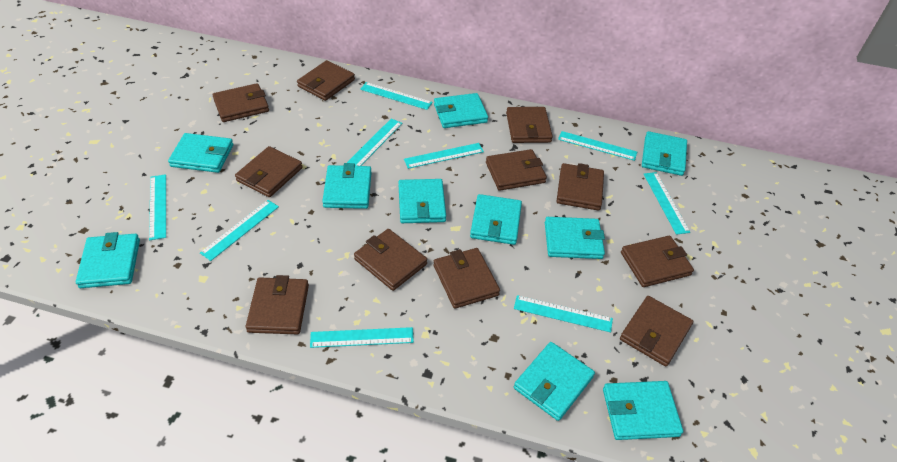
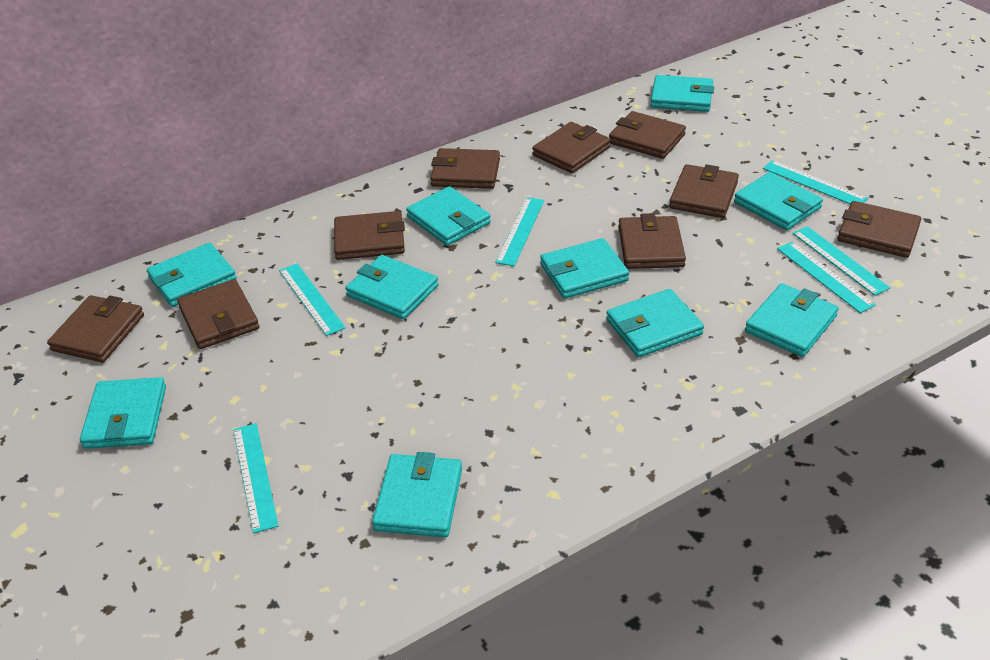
brown wallet: [213,83,269,122] [235,146,303,197] [245,275,309,334] [297,60,355,101] [354,229,427,291] [433,248,500,309] [486,149,547,191] [506,107,553,143] [557,163,604,211] [620,296,693,367] [621,236,694,287] = 11 -> [47,295,144,362] [177,279,259,349] [334,211,405,260] [430,148,500,189] [532,122,611,173] [609,111,686,159] [618,213,686,269] [669,164,739,218] [838,201,921,258] = 9
turquoise ruler: [149,174,166,240] [200,200,279,261] [310,327,414,348] [347,118,402,166] [360,82,433,110] [404,143,484,169] [514,295,613,332] [558,131,637,161] [644,172,690,235] = 9 -> [233,423,279,533] [279,263,346,336] [495,197,544,266] [763,160,868,204] [777,242,876,313] [793,226,890,296] = 6

